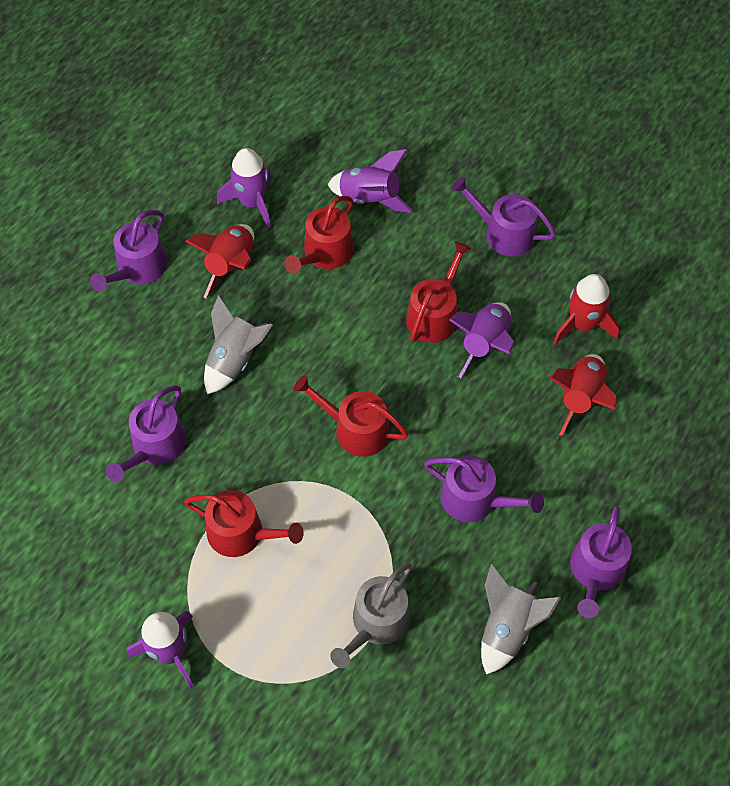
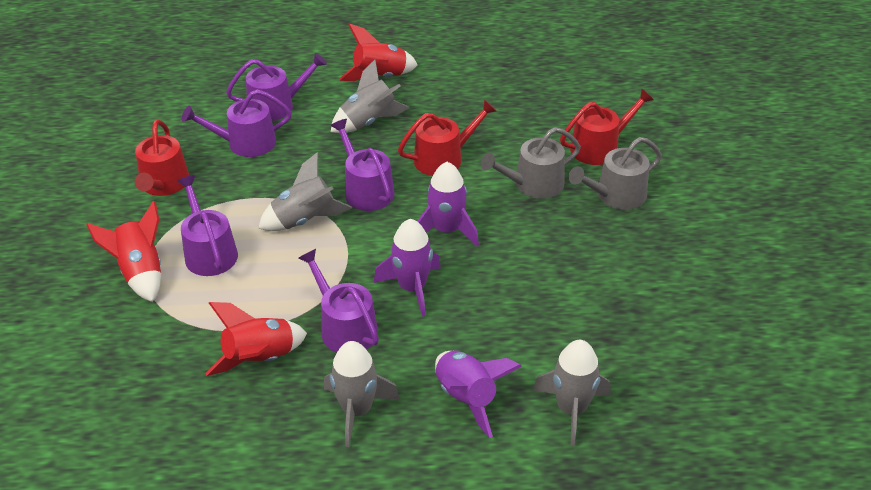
grey rocket: [204,295,272,394] [481,564,561,674] = 2 -> [258,152,352,231] [324,341,399,447] [331,60,410,133] [533,340,610,446] = 4
grey watering can: [330,563,412,668] = 1 -> [481,127,581,199] [569,137,662,210] = 2
purple rocket: [127,611,194,688] [217,148,272,228] [327,149,413,213] [449,302,514,378] = 4 -> [374,219,441,317] [417,162,479,246] [435,350,522,438] = 3
red watering can: [184,490,304,557] [284,196,354,274] [293,375,409,457] [406,241,472,343] = 4 -> [135,119,190,196] [398,99,497,176] [560,89,654,165] = 3

